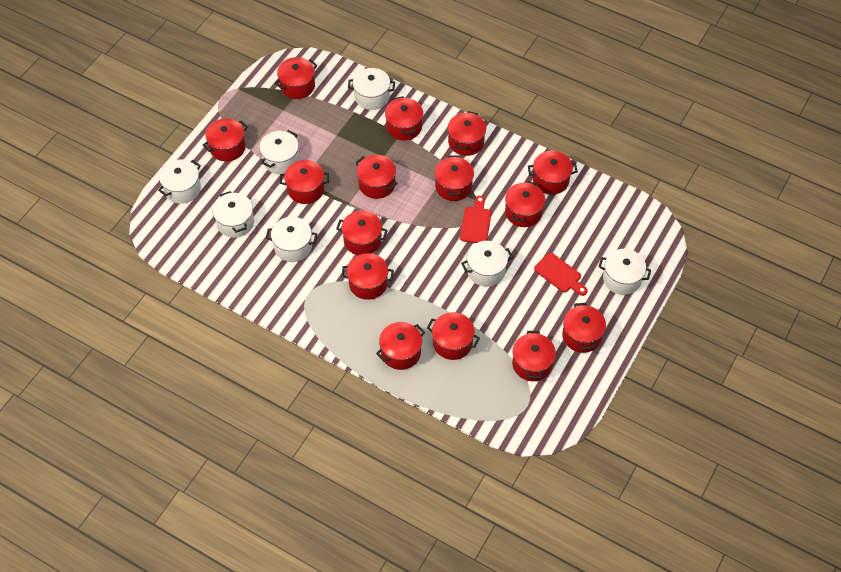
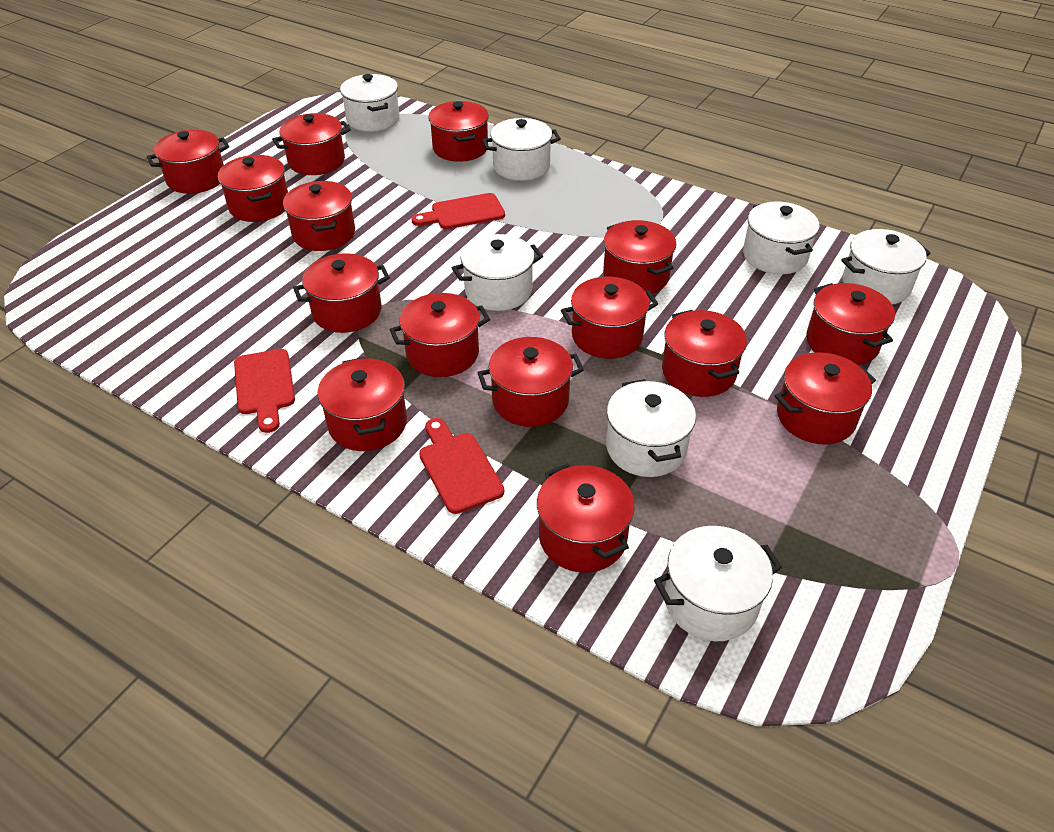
red cutting board: [460,196,491,243] [534,253,588,296] = 2 -> [234,349,295,433] [411,193,505,229] [419,418,504,514] = 3

